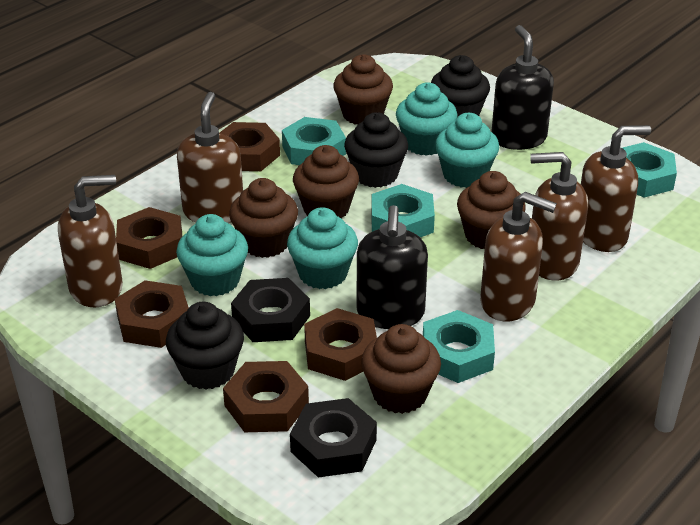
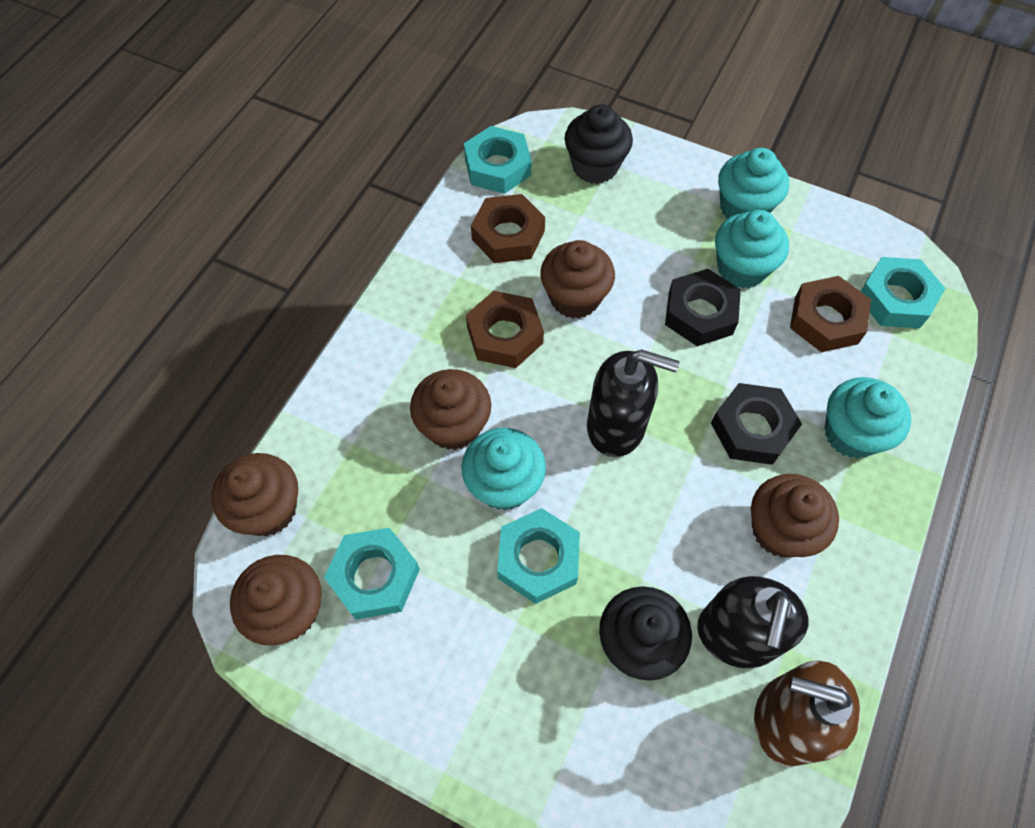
black cupcake: [166,302,244,390] [344,112,408,188] [431,55,490,117] = 3 -> [565,104,633,184] [599,586,692,681] = 2
brown nut: [115,280,189,348] [116,207,182,269] [220,122,280,171] [223,361,309,432] [304,308,377,381] = 5 -> [466,291,544,368] [471,194,545,263] [790,276,871,352] = 3
brown soap dispenser: [58,175,123,308] [177,92,243,223] [480,192,557,321] [530,152,588,281] [581,125,651,252] = 5 -> [754,661,860,767] = 1

